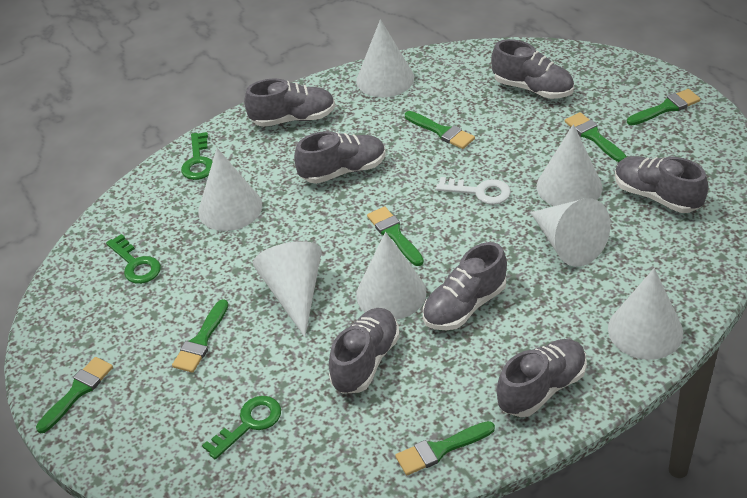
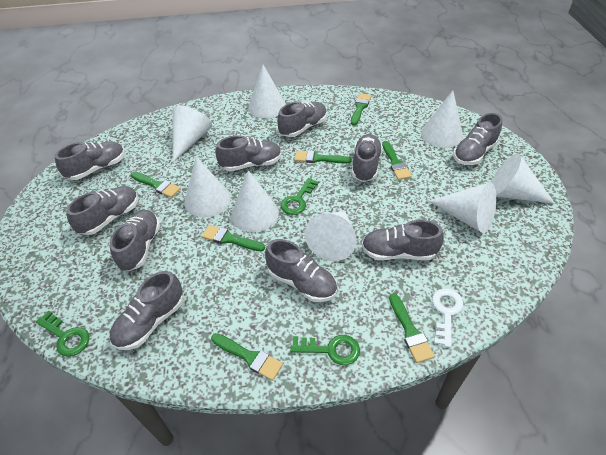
grey shoe: [244,79,335,127] [294,131,386,184] [329,308,400,394] [423,242,507,330] [491,39,574,99] [497,339,587,417] [615,156,708,213] = 7 -> [55,141,125,180] [66,186,139,235] [109,271,183,350] [110,210,160,272] [216,136,282,171] [265,239,337,302] [277,102,327,137] [352,134,383,182] [362,220,444,261] [453,113,502,165] = 10
white cone: [198,148,262,231] [253,241,322,337] [356,19,414,97] [356,232,426,320] [530,198,610,267] [537,124,603,206] [608,268,683,360] = 7 -> [173,105,212,162] [184,157,231,217] [231,170,279,232] [248,65,286,118] [305,211,357,261] [421,91,463,148] [429,182,496,233] [491,154,555,204] = 8

